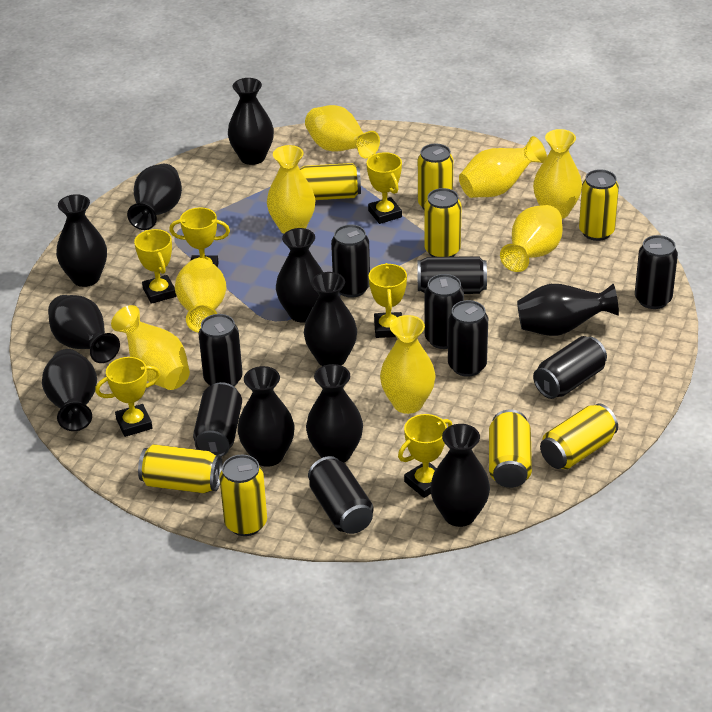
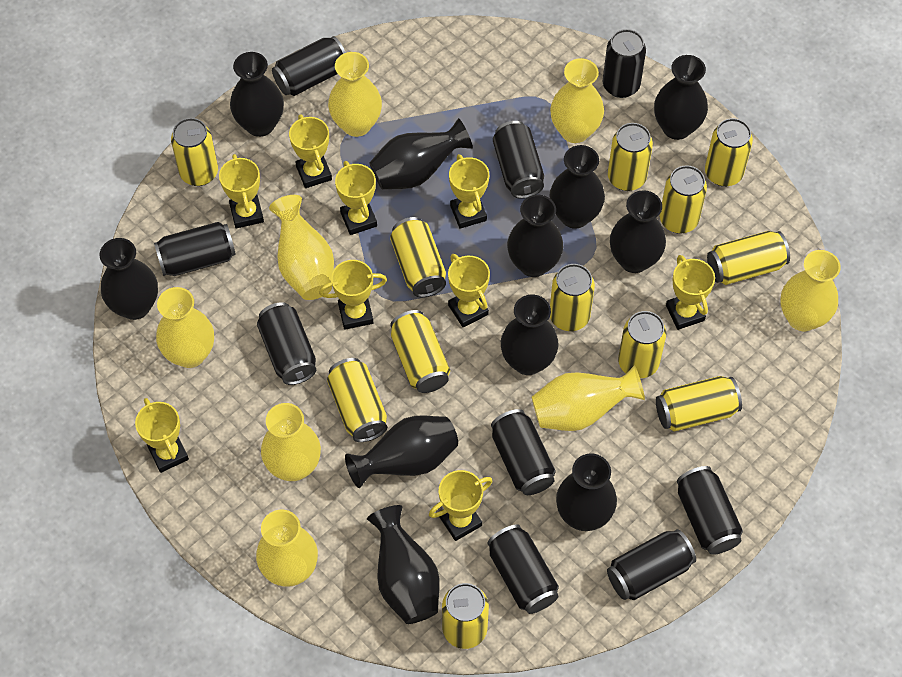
yellow can: [138,444,223,493] [219,455,267,536] [300,163,361,200] [418,144,453,209] [424,188,462,257] [489,410,532,488] [540,403,618,469] [579,169,619,241] = 8 -> [171,118,218,186] [327,358,387,442] [390,217,446,297] [390,310,450,393] [442,583,489,649] [550,264,595,331] [608,123,653,191] [618,311,666,378] [656,376,742,432] [660,165,707,234] [705,118,753,187] [707,231,790,285] = 12
yellow trophy: [95,357,161,437] [134,229,176,304] [169,207,230,267] [367,152,402,224] [369,263,407,338] [398,414,452,498] = 6 -> [135,398,189,473] [219,154,264,229] [289,114,332,188] [319,260,387,330] [335,161,377,235] [429,470,492,541] [448,254,490,327] [449,154,489,229] [666,255,715,330] = 9

